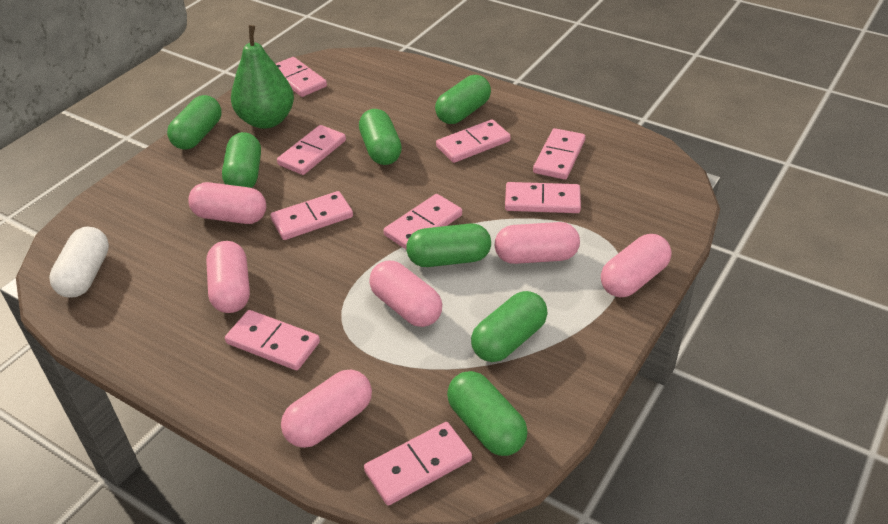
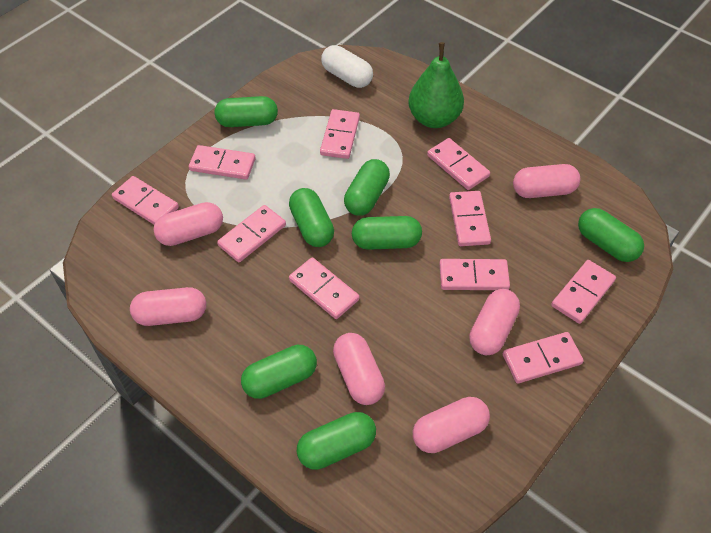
pink domino: [225,310,320,370] [270,191,353,240] [276,57,327,97] [277,125,346,175] [364,422,472,505] [383,194,462,249] [436,119,511,163] [505,182,581,213] [533,128,585,180] = 9 -> [112,176,179,224] [189,145,256,180] [217,205,286,262] [289,257,359,319] [320,109,360,159] [427,138,490,190] [439,259,510,290] [449,191,491,246] [503,332,584,384] [551,260,616,324] = 10

